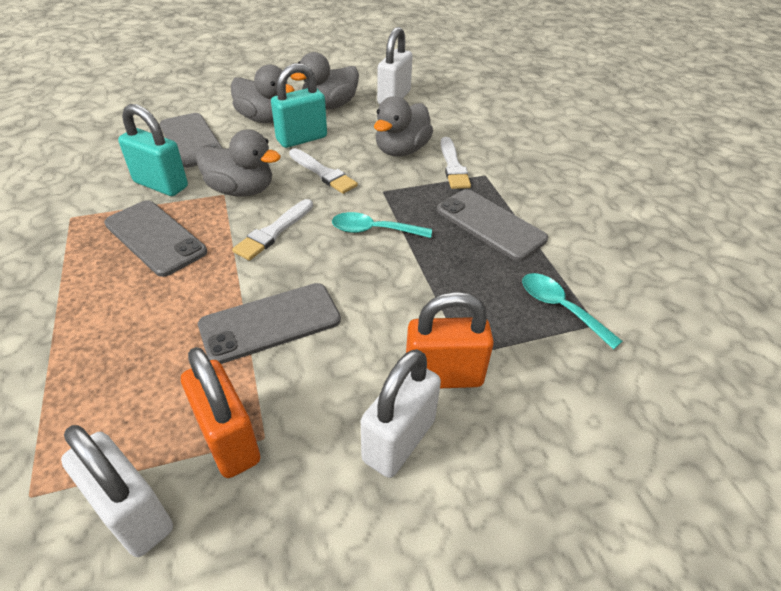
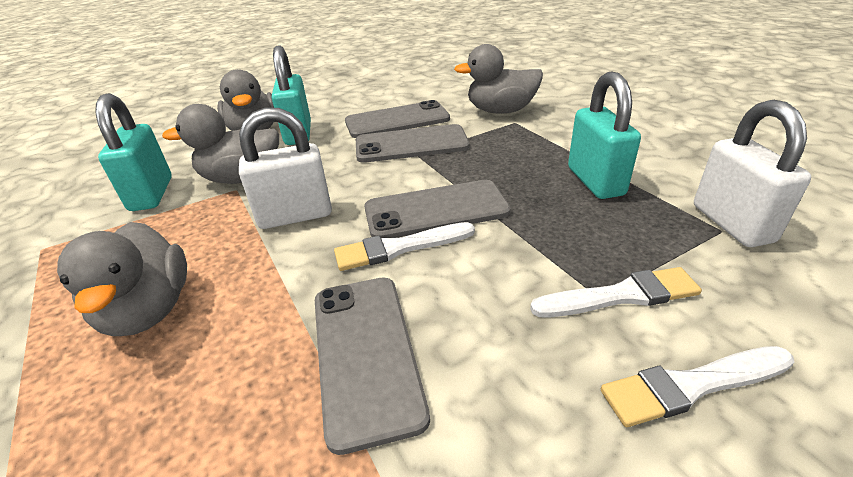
orange padlock: [181,347,260,478] [406,292,494,388] = 2 -> none = 0
turquoise padlock: [118,104,188,196] [271,63,327,148] = 2 -> [96,93,172,211] [272,45,311,145] [568,72,641,199] = 3
turquoise spoon: [332,212,432,238] [522,273,623,350] = 2 -> none = 0
white padlock: [61,425,173,557] [361,349,441,478] [377,27,413,104] = 3 -> [239,107,332,229] [694,100,811,247] = 2

